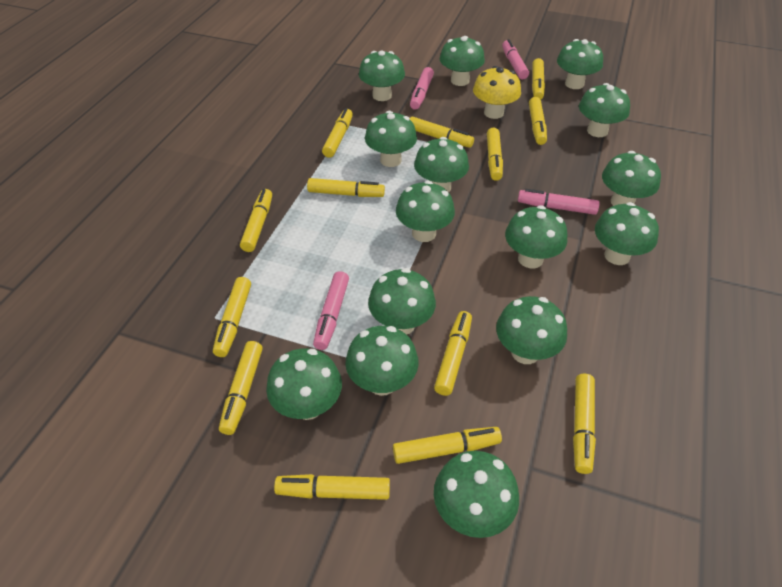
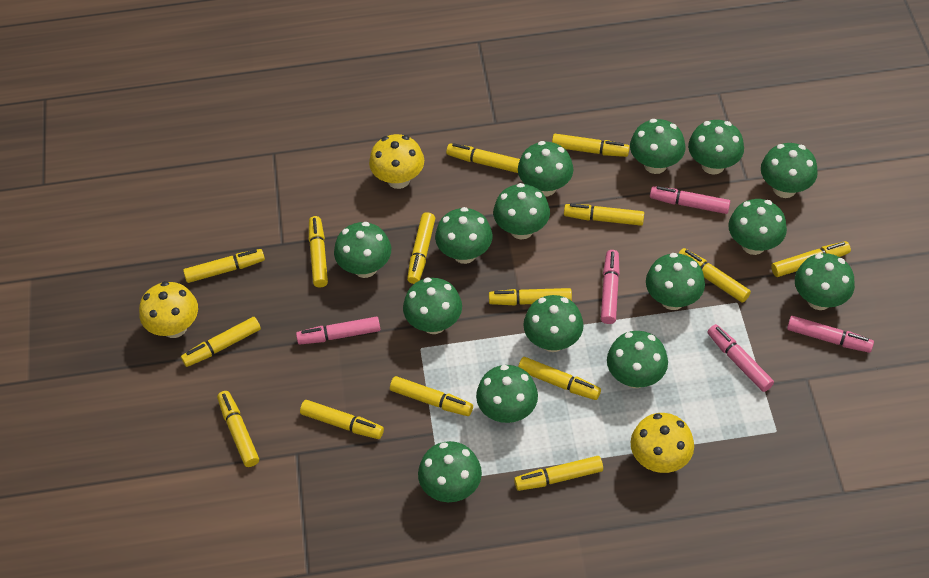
pink marker: [313,271,349,350] [410,67,434,110] [502,39,529,79] [518,189,600,215] = 4 -> [296,317,380,344] [601,250,620,324] [650,186,730,214] [708,324,774,392] [787,316,874,353] = 5
yellow marker: [213,277,251,357] [219,341,263,435] [240,189,272,252] [274,474,390,500] [307,178,385,197] [322,108,353,158] [393,427,502,464] [410,117,474,148] [434,311,472,396] [487,128,503,181] [529,97,547,145] [532,58,545,100] [573,374,596,474] = 13 -> [181,317,261,367] [183,249,265,283] [217,391,259,467] [300,400,384,439] [309,216,328,287] [390,376,473,416] [407,212,435,284] [446,143,520,173] [489,288,572,305] [514,456,603,491] [518,357,601,400] [552,134,630,157] [564,204,644,226] [678,248,751,303] [771,241,851,277] = 15
yellow mushroom: [473,66,521,119] = 1 -> [139,281,198,338] [369,134,424,189] [631,413,694,473] = 3

